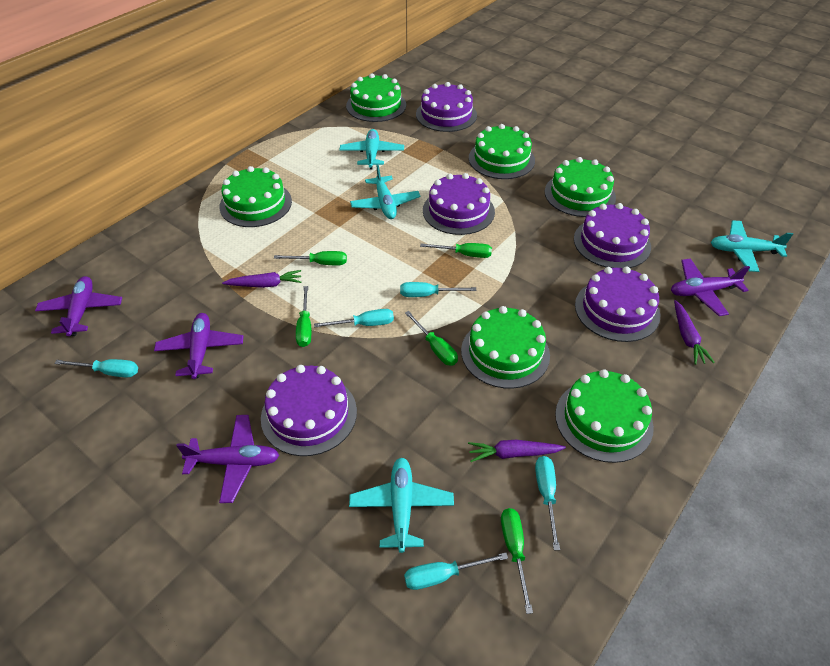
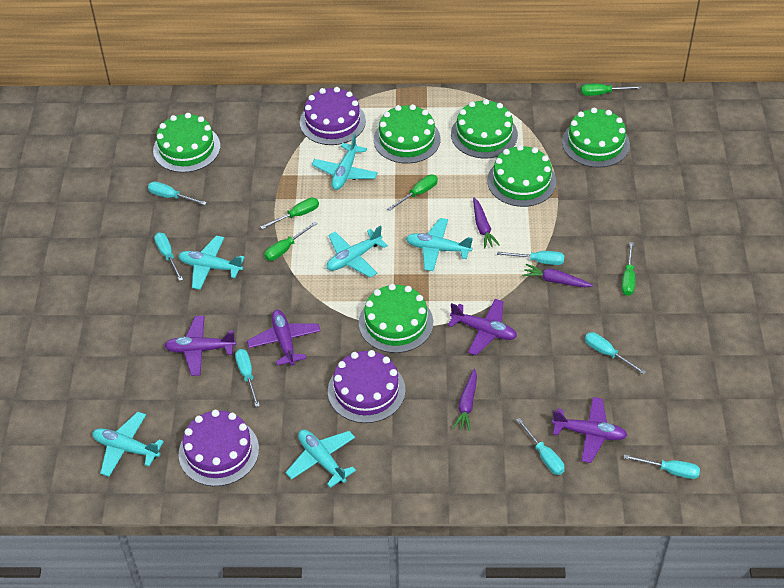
purple cake: [261,365,357,456] [416,82,477,132] [423,173,495,235] [574,203,651,268] [575,267,660,342] = 5 -> [179,410,259,486] [300,87,366,145] [328,350,405,423] = 3
turquoise plane: [340,129,404,170] [349,458,454,553] [350,164,421,219] [711,220,793,272] = 4 -> [92,412,164,477] [178,236,245,290] [286,430,356,488] [312,134,378,190] [327,225,388,278] [406,218,473,271] = 6
turquoise screwdriver: [54,359,138,378] [314,309,394,327] [400,282,476,297] [404,553,508,590] [535,456,560,550] = 5 -> [148,181,207,205] [154,233,183,281] [235,349,260,407] [497,251,564,265] [516,418,565,475] [585,332,646,375] [624,454,700,479] = 7

